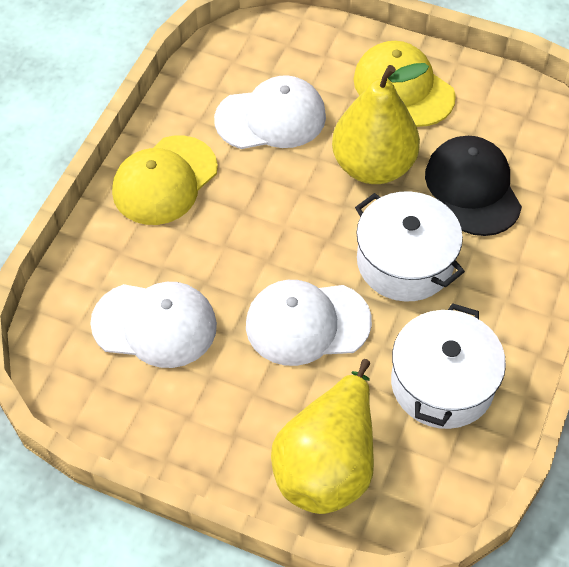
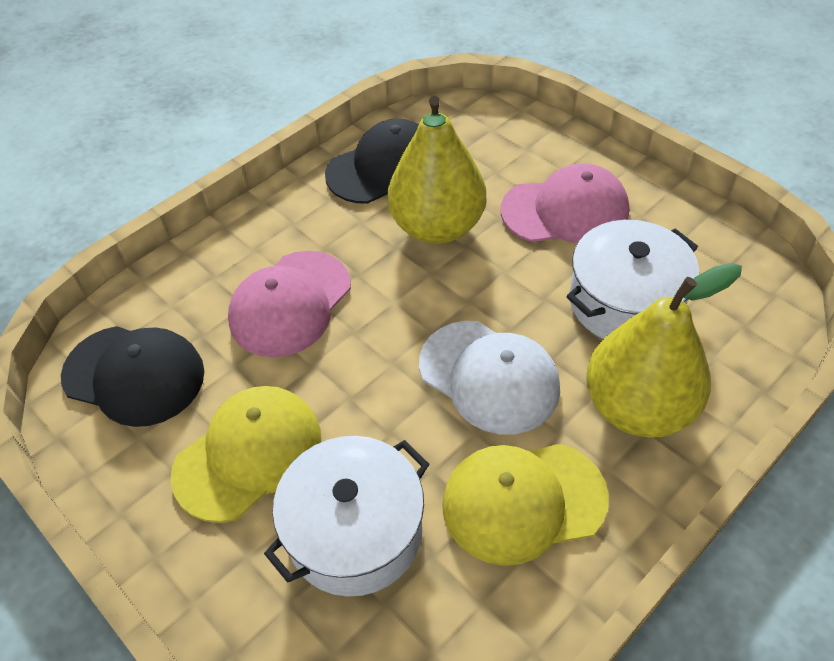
black cap: [425,136,522,236] = 1 -> [61,326,204,427] [325,119,419,204] = 2
pink cap: none = 0 -> [228,251,351,357] [501,163,629,243] = 2
white cap: [90,282,217,368] [214,75,326,149] [246,280,372,366] = 3 -> [419,321,560,435] = 1

